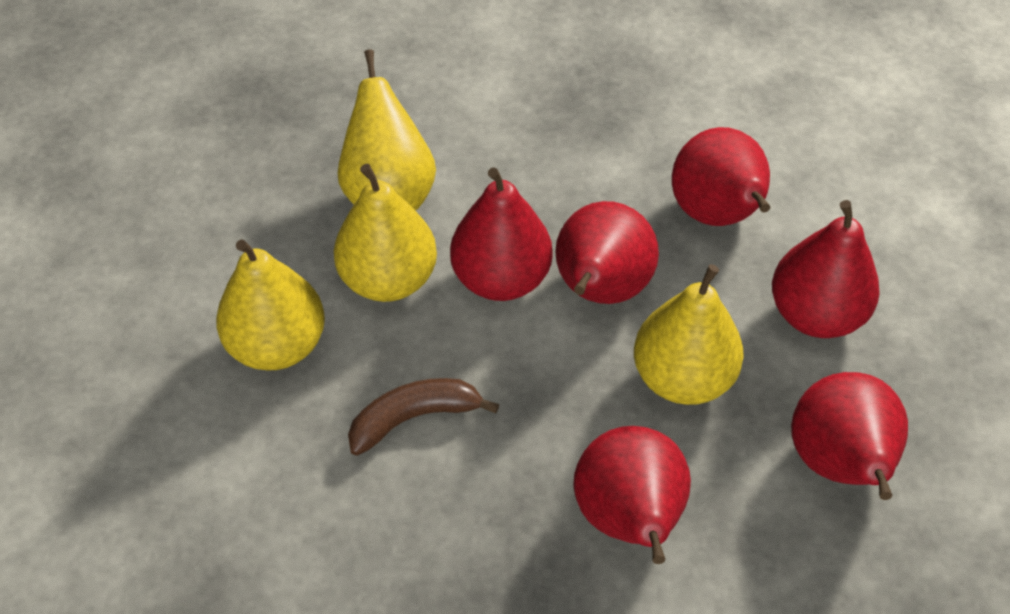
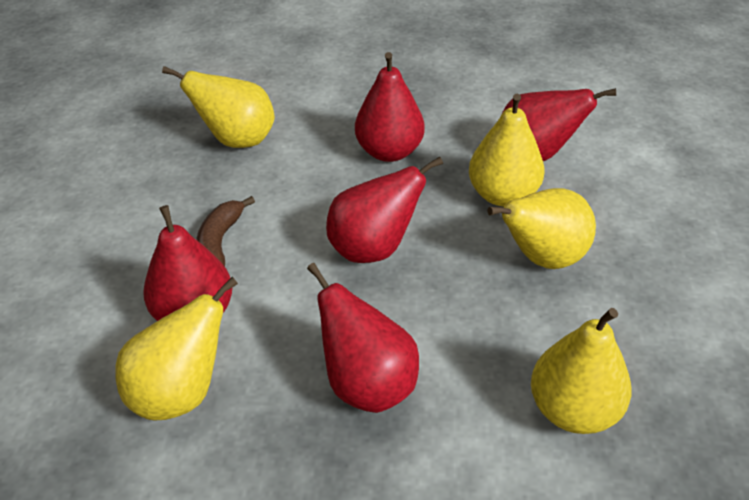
red pear: [450,167,553,301] [555,201,659,304] [573,426,691,564] [672,127,771,226] [772,200,880,338] [791,372,908,500] = 6 -> [143,205,232,321] [307,263,419,413] [326,157,443,263] [355,52,425,162] [501,88,616,161] = 5
yellow pear: [216,239,325,371] [334,164,437,302] [338,49,436,211] [634,264,744,405] = 4 -> [115,277,238,420] [162,66,275,148] [469,94,544,206] [488,188,596,269] [531,308,631,434] = 5

